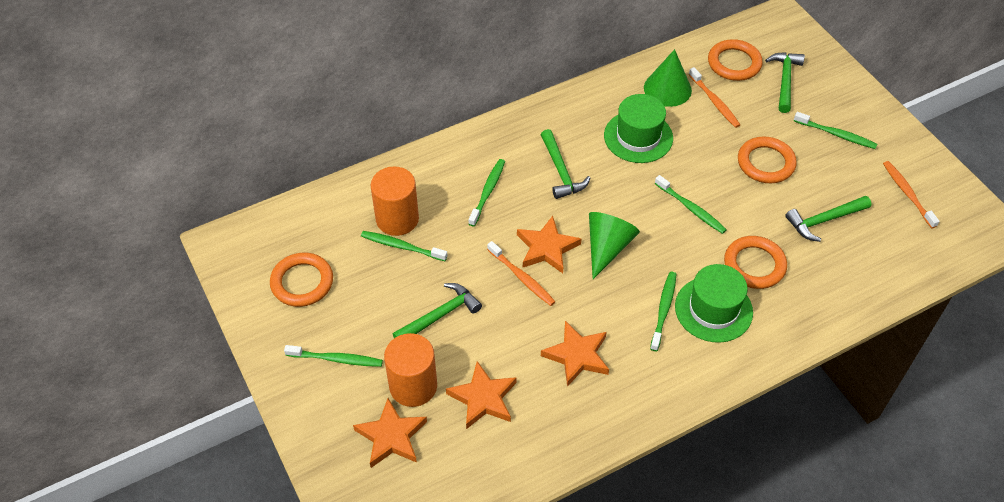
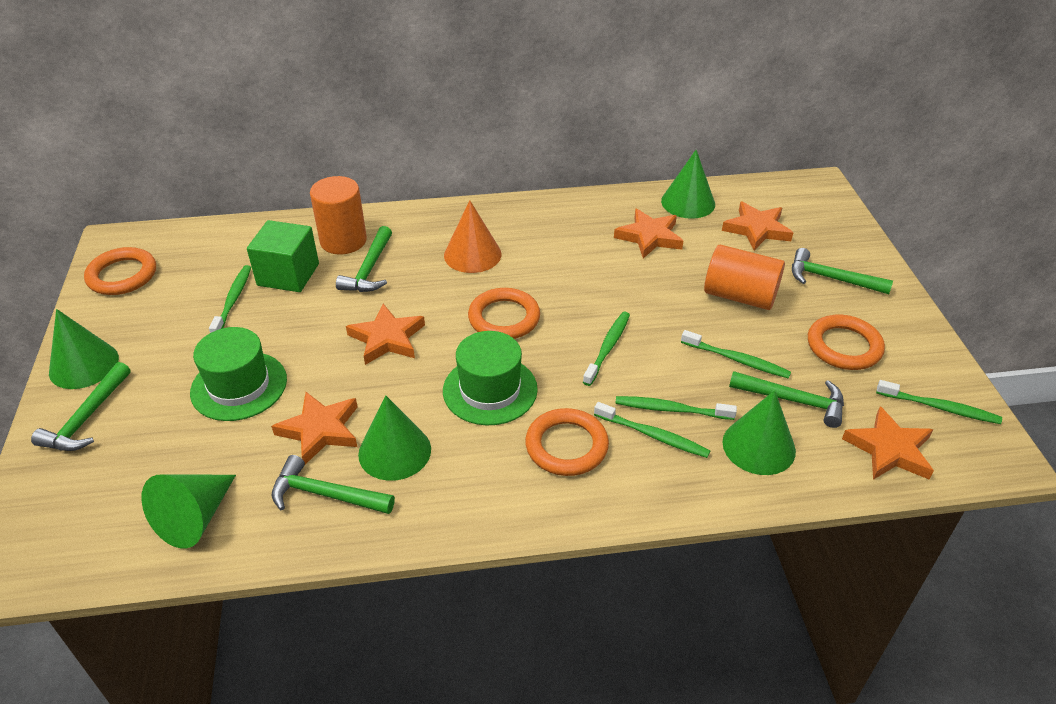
green cone: [589,212,640,279] [644,49,692,107] = 2 -> [49,309,119,389] [141,474,236,548] [358,395,431,481] [661,150,715,219] [722,390,796,475] = 5
green cube: none = 0 -> [247,220,319,292] = 1
green hammer: [393,283,482,338] [541,129,590,199] [765,52,805,113] [785,196,871,242] = 4 -> [31,362,131,451] [272,455,395,514] [336,226,392,292] [729,371,844,428] [792,248,893,294] = 5
orange cone: none = 0 -> [444,200,501,273] = 1
orange star: [353,398,427,468] [446,361,517,429] [517,216,581,273] [541,321,609,387] = 4 -> [271,392,358,465] [346,304,425,365] [614,209,683,258] [722,202,793,250] [842,406,934,480] = 5
orange toothbrush: [487,241,556,306] [689,67,740,128] [883,161,940,228] = 3 -> none = 0

